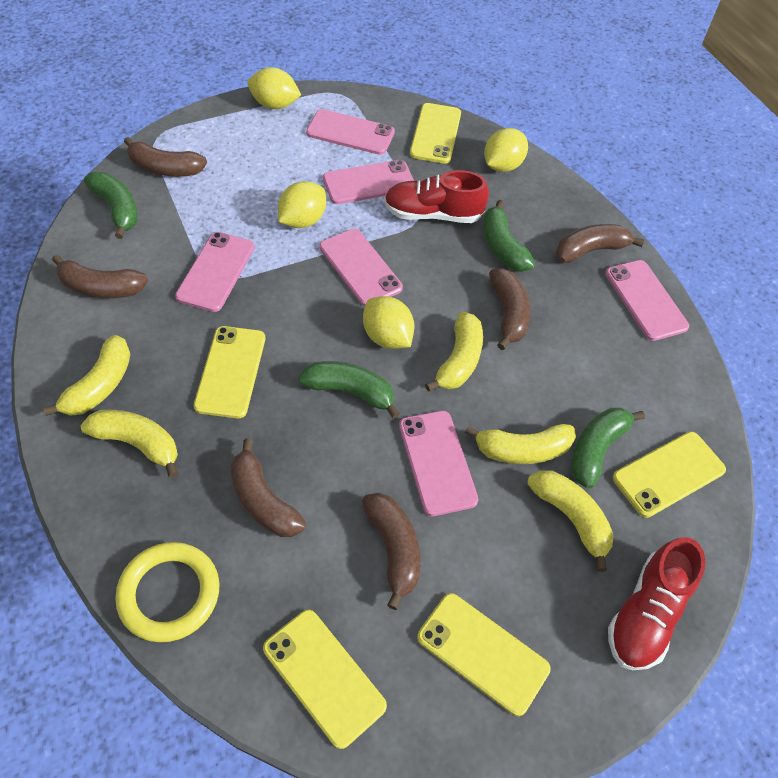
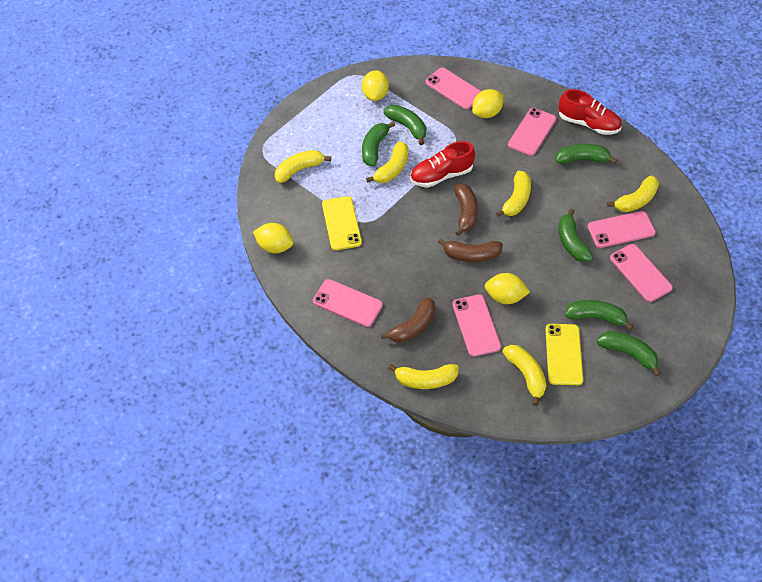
brown banana: [52,255,148,298] [124,137,207,176] [230,439,306,537] [362,493,420,610] [489,268,530,350] [556,224,644,263] = 6 -> [381,297,436,343] [438,238,503,262] [454,184,478,236] = 3
green banana: [84,172,138,239] [298,361,400,419] [483,200,535,272] [571,408,645,488] = 4 -> [362,122,395,166] [383,105,426,145] [555,144,617,164] [559,209,593,262] [564,300,633,330] [597,331,661,376] = 6
yellow banana: [43,335,130,416] [81,410,178,478] [425,312,483,392] [465,424,576,464] [527,470,614,572] = 5 -> [275,150,331,183] [366,142,408,183] [388,364,459,389] [496,171,531,217] [502,345,546,406] [607,175,659,212] = 6
yellow phone: [194,326,265,418] [263,610,387,749] [410,103,461,164] [417,593,551,716] [613,432,726,518] = 5 -> [322,196,362,250] [545,324,583,385] = 2
yellow ring: [115,542,219,642] = 1 -> none = 0

